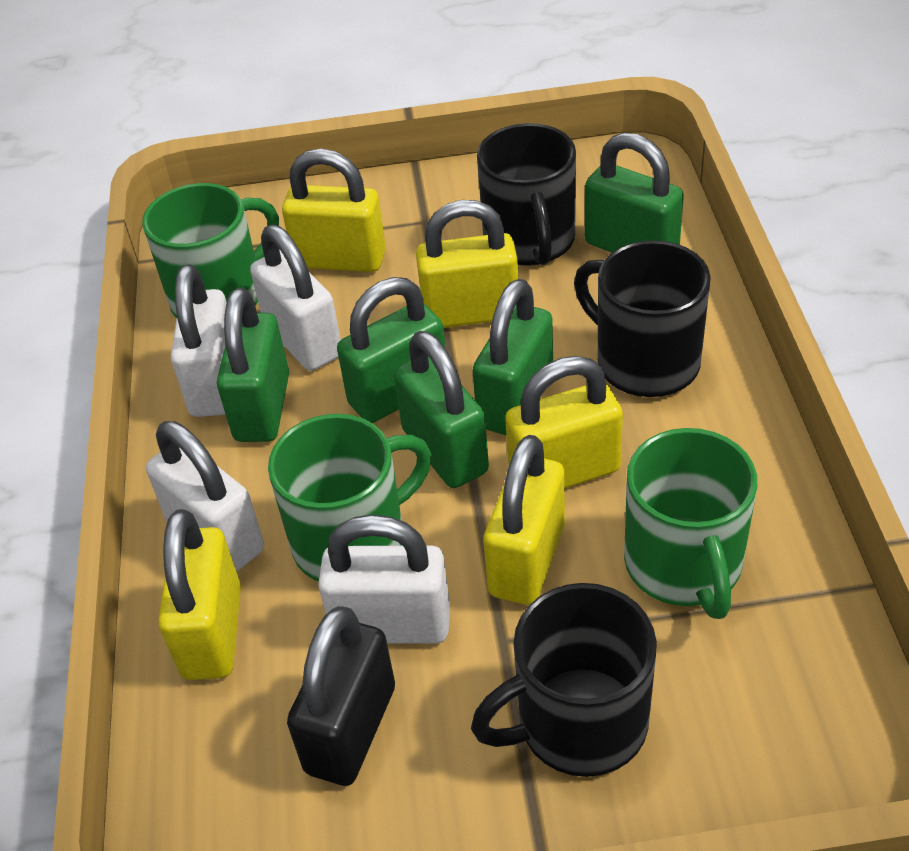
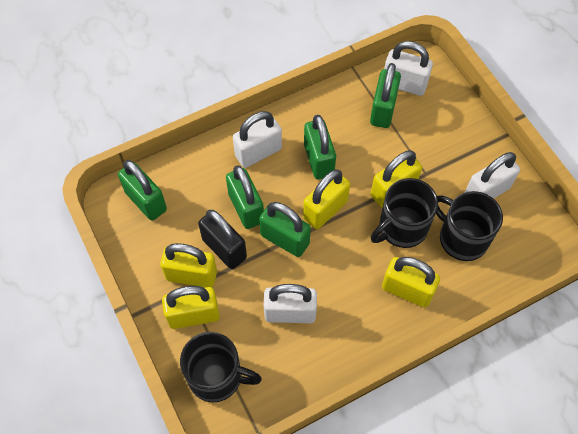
green mug: [142,183,279,318] [268,414,432,581] [624,428,757,619] = 3 -> none = 0

